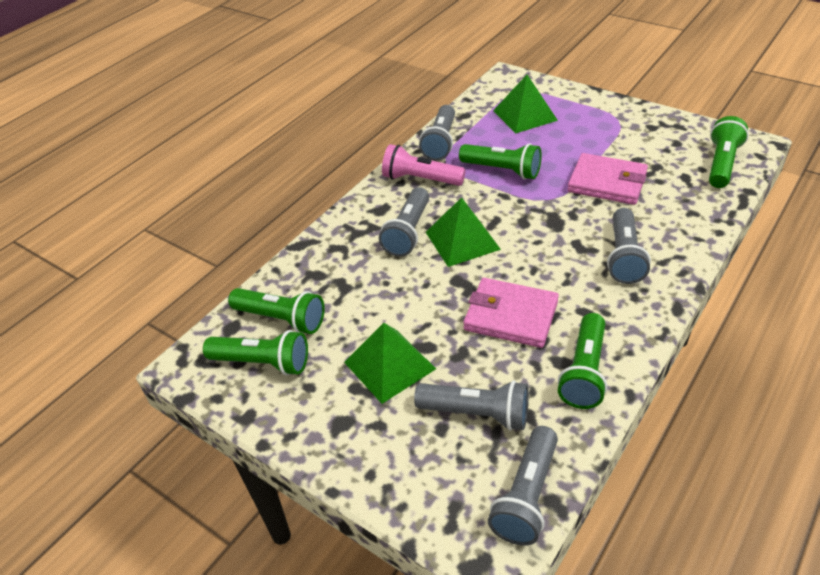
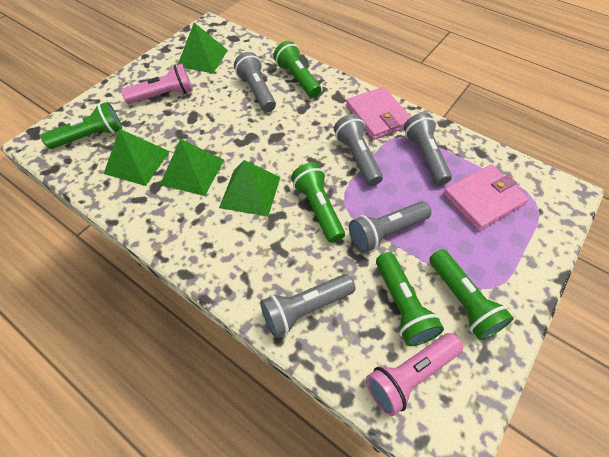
green pyramid: [344,323,436,404] [426,197,501,267] [493,75,558,133] = 3 -> [104,129,170,186] [160,139,224,196] [178,23,228,73] [219,160,280,217] = 4
pink flashlight: [382,144,465,186] = 1 -> [121,64,193,104] [366,333,463,416] = 2

